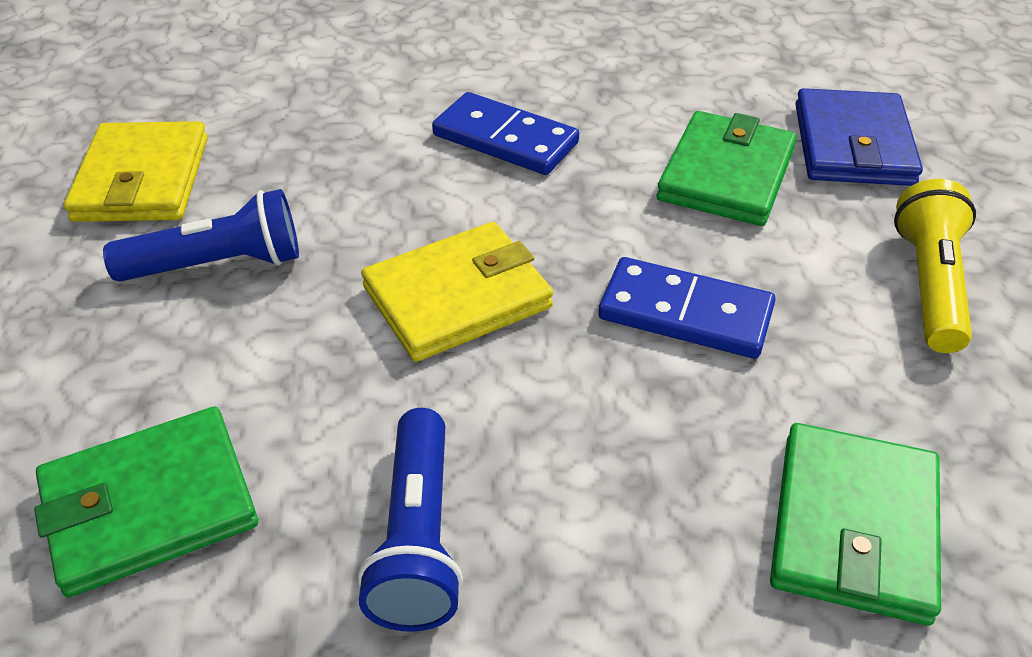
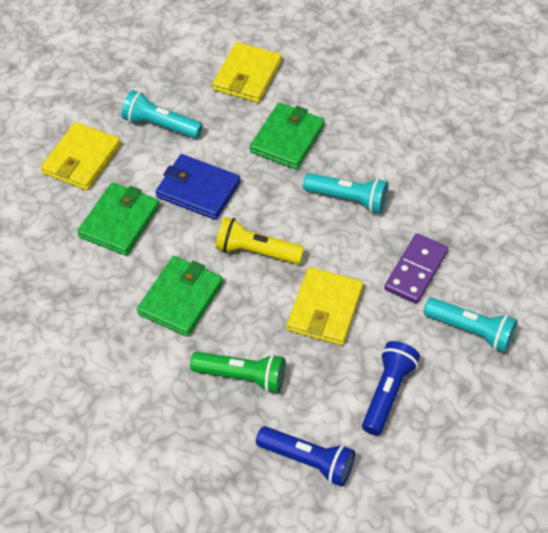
blue domino: [432,92,579,175] [598,257,776,359] = 2 -> none = 0
green flashlight: none = 0 -> [190,352,285,393] = 1
purple domino: none = 0 -> [384,233,448,304] = 1
turquoise flashlight: none = 0 -> [122,90,203,139] [303,173,389,213] [423,298,517,353] = 3
yellow wallet: [64,121,208,222] [361,222,553,362] = 2 -> [41,122,121,190] [212,42,282,103] [287,267,363,346] = 3

